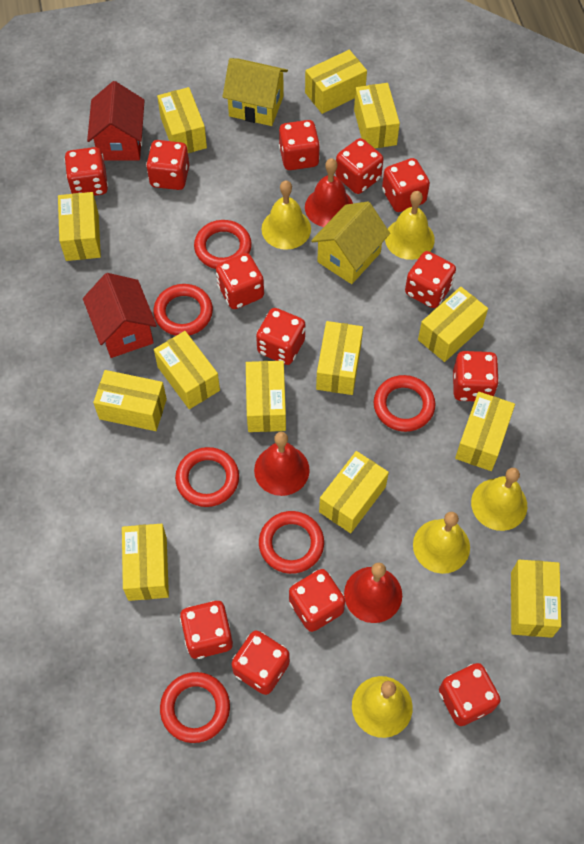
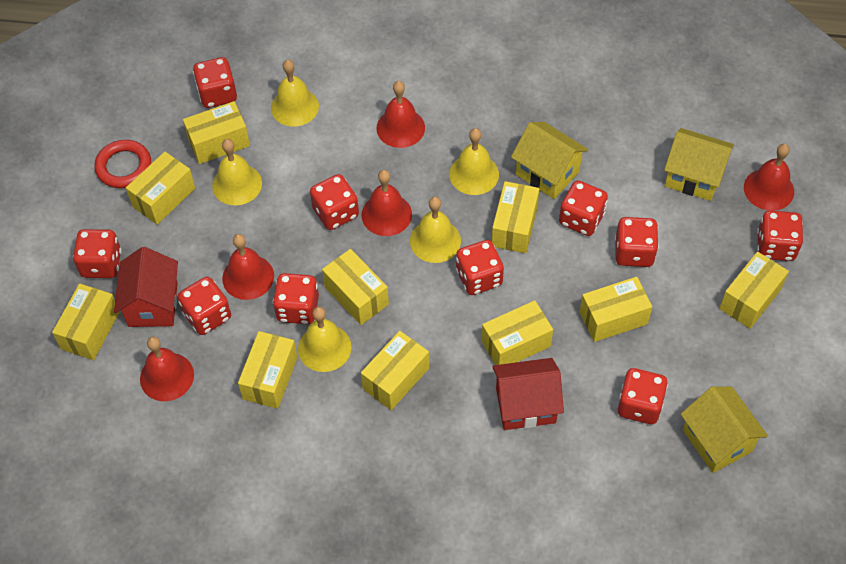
red bell: [254,432,310,496] [305,158,353,227] [344,563,402,623] = 3 -> [140,336,194,401] [222,234,274,300] [361,170,412,236] [377,81,425,148] [744,144,794,211] = 5
red dice: [64,147,108,196] [146,140,189,190] [180,601,233,659] [216,253,264,309] [231,631,290,695] [256,308,305,365] [279,120,320,170] [289,569,345,632] [335,138,383,194] [382,158,430,212] [405,251,456,308] [439,663,501,726] [453,351,499,402] = 13 -> [73,229,121,278] [178,277,231,335] [193,57,237,108] [273,273,319,324] [310,174,359,230] [456,240,504,295] [559,180,608,236] [615,217,659,267] [618,368,668,424] [757,210,803,261] = 10
red ring: [153,284,213,336] [160,672,230,743] [175,447,239,507] [194,220,252,269] [259,511,324,574] [374,375,435,432] = 6 -> [95,140,151,188] = 1
yellow box: [58,192,101,261] [93,370,167,431] [122,524,169,601] [154,331,220,409] [157,87,207,153] [246,361,286,432] [305,50,367,114] [316,321,363,395] [319,451,389,533] [354,83,400,148] [418,287,488,362] [455,392,515,471] [511,560,561,638] = 13 -> [52,284,120,360] [126,152,195,225] [183,101,250,164] [238,331,298,409] [322,249,389,325] [361,331,429,410] [482,300,553,365] [492,181,539,253] [580,277,652,342] [719,252,789,329] = 10
yellow house: [222,58,288,126] [311,202,390,284] = 2 -> [511,122,589,199] [664,128,734,201] [681,386,768,473] = 3

